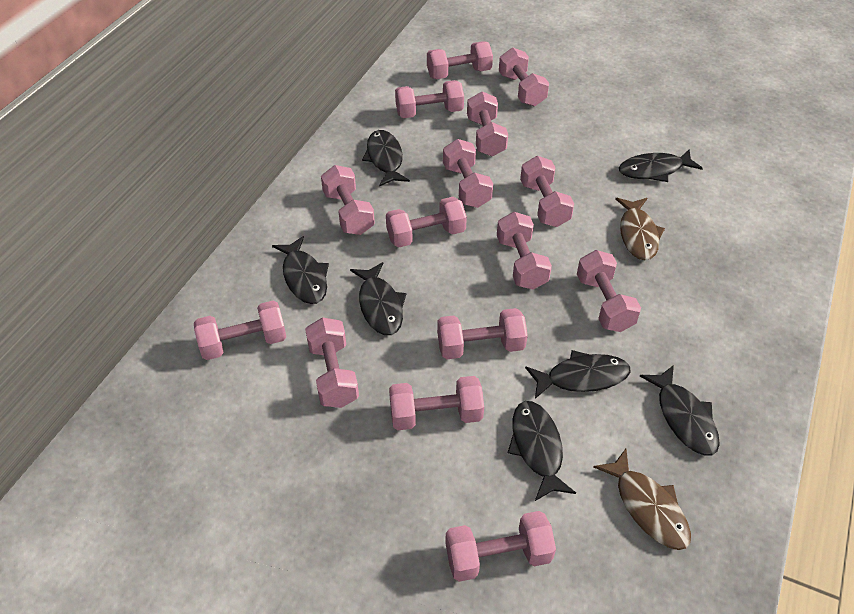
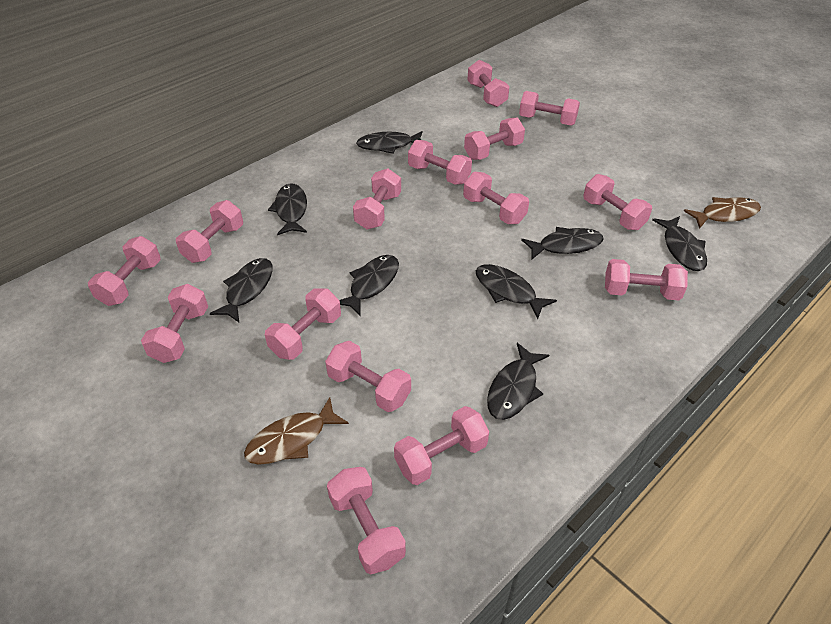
black fish: [272,236,329,304] [350,262,406,335] [362,130,410,186] [508,401,576,501] [525,350,630,399] [619,150,703,182] [640,365,720,456] = 7 -> [210,258,273,322] [268,183,307,235] [340,255,399,316] [356,131,423,154] [476,264,557,319] [487,343,549,420] [521,227,604,259] [652,216,707,271] = 8

